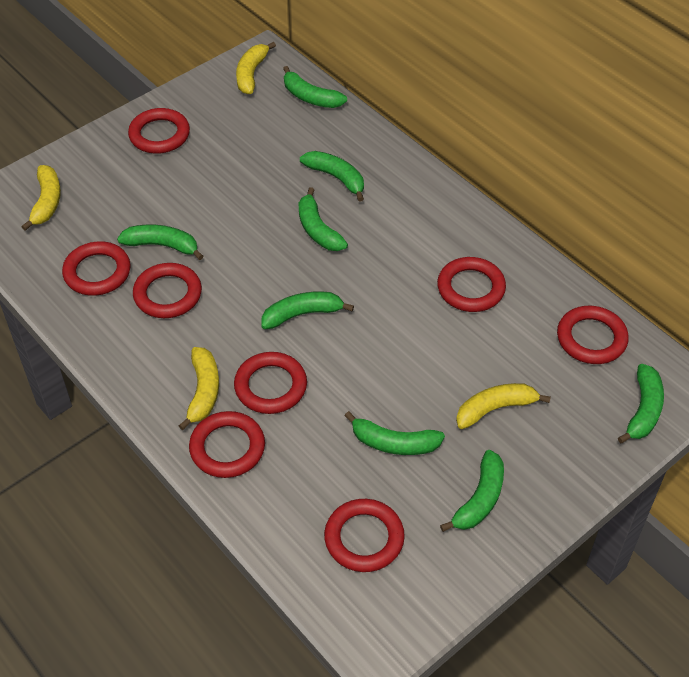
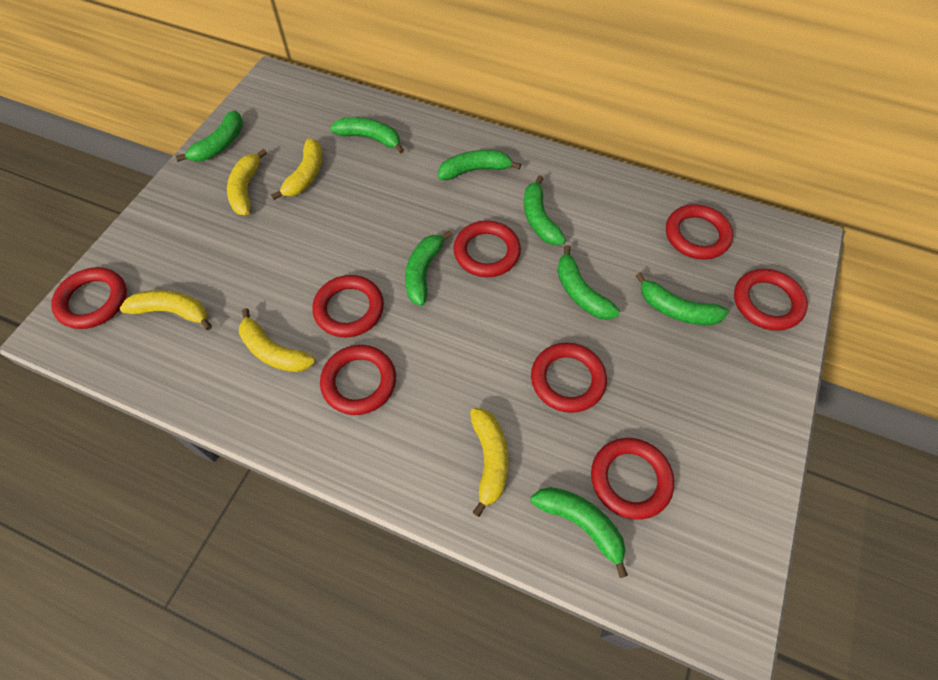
yellow banana: [21,165,61,231] [179,347,219,430] [236,42,276,94] [456,383,551,429] = 4 -> [120,290,212,330] [227,149,267,215] [239,308,315,372] [271,138,322,200] [470,408,508,517] = 5

